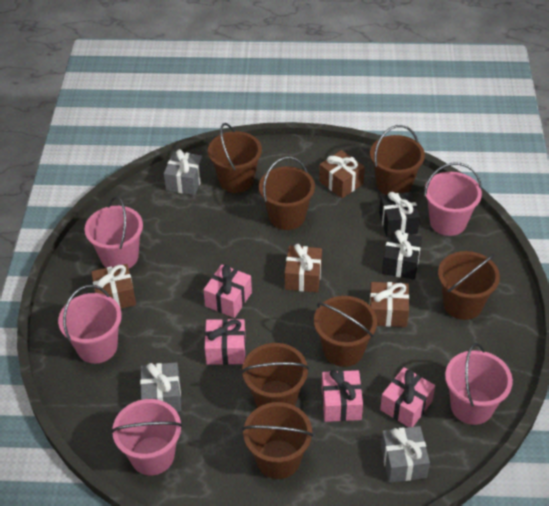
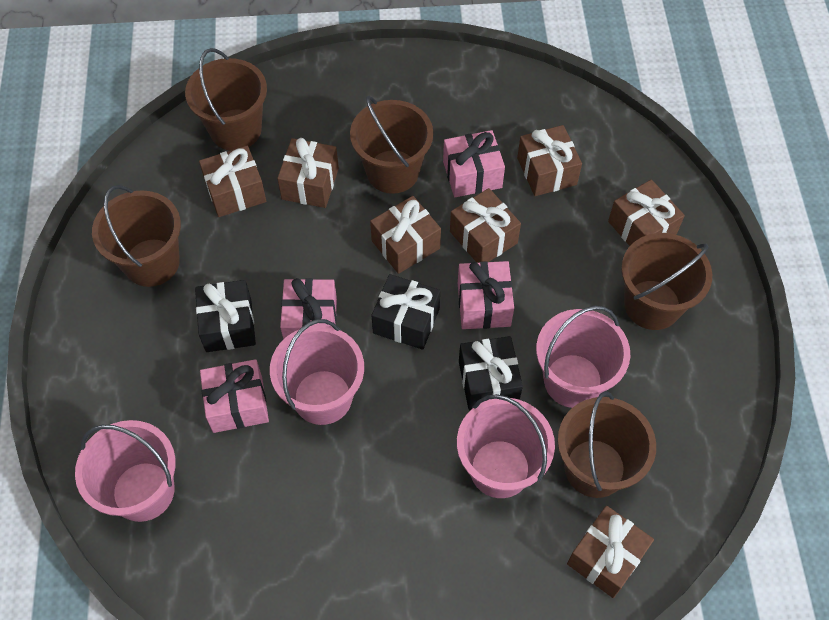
black gift: [379,192,420,237] [382,230,422,280] = 2 -> [195,280,256,352] [372,274,440,350] [459,336,523,411] = 3
brown bucket: [208,123,262,193] [241,343,309,407] [242,402,313,479] [259,156,315,230] [314,296,377,367] [370,125,425,195] [438,251,500,320] = 7 -> [92,185,181,287] [185,48,267,151] [350,96,433,194] [558,391,656,498] [621,233,712,330] = 5
brown gift: [91,264,136,309] [285,244,322,292] [319,150,365,198] [369,282,409,327] = 4 -> [199,146,266,217] [277,138,339,208] [370,196,441,274] [450,188,521,263] [517,125,582,196] [567,506,654,598] [608,180,685,246] = 7
grey gift: [140,362,181,412] [164,149,204,195] [381,426,430,483] = 3 -> none = 0
pink bucket: [58,285,122,364] [85,196,143,268] [111,399,183,475] [424,163,482,236] [445,343,513,425] = 5 -> [75,420,176,522] [270,319,364,425] [457,394,555,498] [536,306,630,408] = 4

